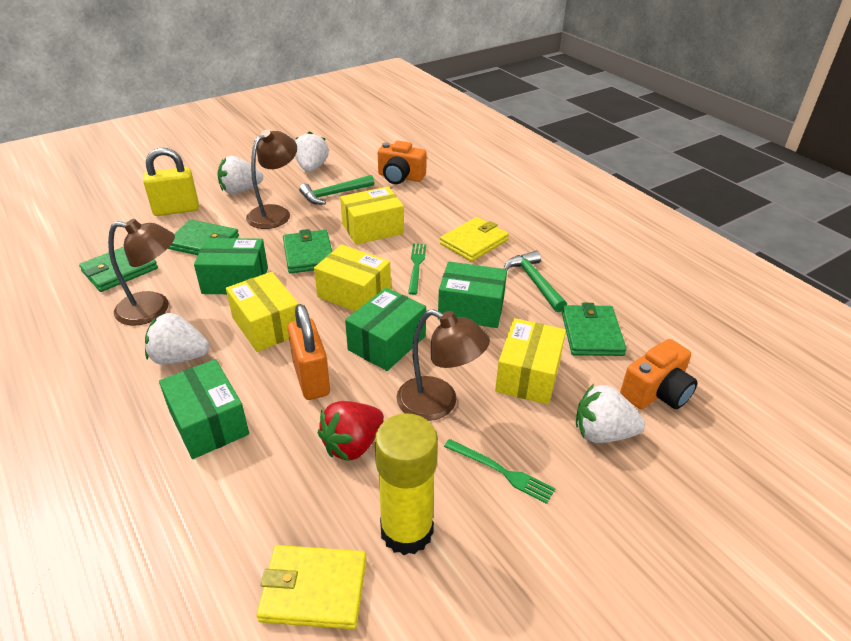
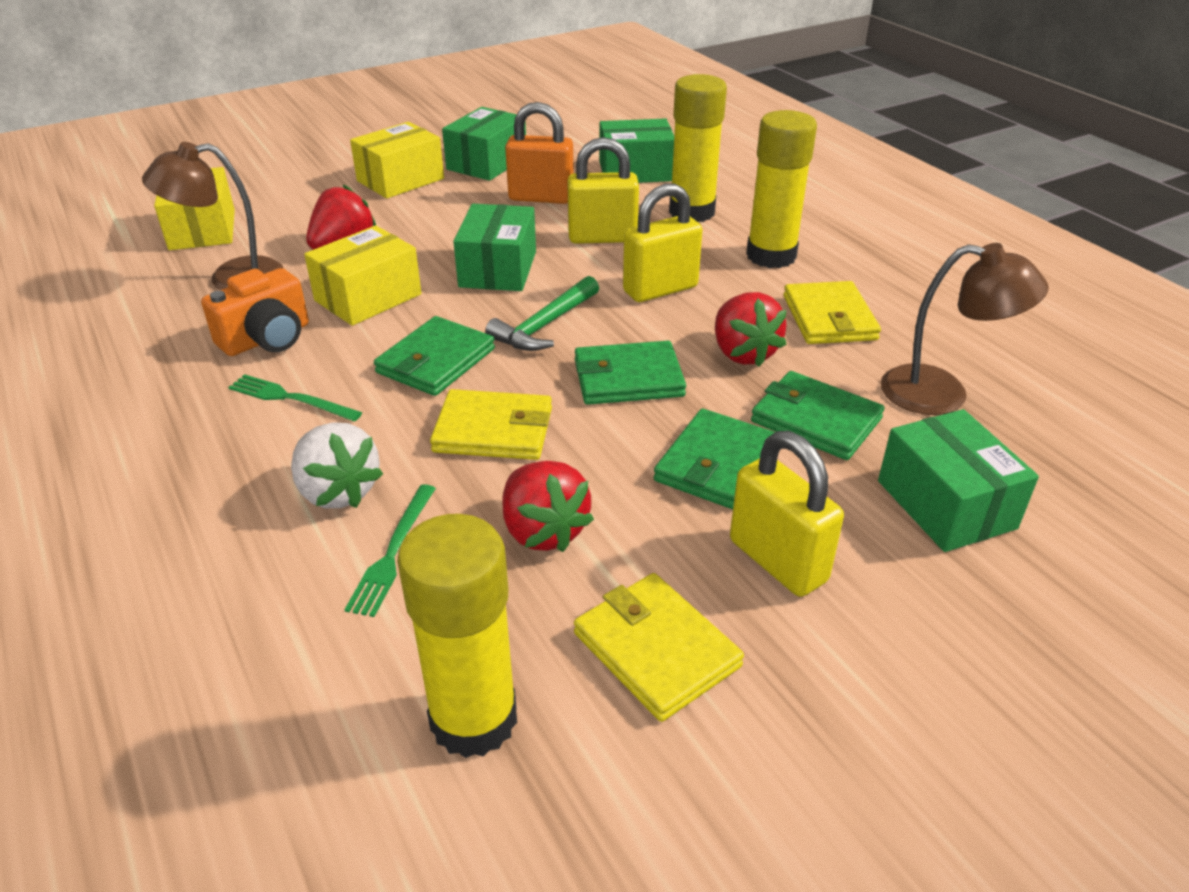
brown lamp: [108,219,175,326] [246,130,297,229] [396,309,490,421] = 3 -> [142,142,284,290] [881,243,1049,415] = 2
green hammer: [299,175,375,205] [504,251,567,312] = 2 -> [485,276,599,351] = 1
orange camera: [378,141,427,184] [620,339,698,409] = 2 -> [201,268,309,356] = 1
red strawberry: [318,401,384,461] = 1 -> [306,185,376,250] [502,461,594,552] [715,292,787,367] = 3
white strawberry: [145,313,210,365] [217,156,263,194] [295,131,329,172] [576,384,645,443] = 4 -> [291,422,383,508] = 1
yellow box: [226,272,299,352] [314,244,391,311] [340,187,404,245] [495,318,566,405] = 4 -> [154,167,235,250] [304,225,422,326] [350,122,444,199] = 3
yellow glue stick: [374,413,438,555] = 1 -> [397,514,517,758] [669,74,727,222] [746,110,817,268] = 3
yellow padlock: [143,148,199,216] = 1 -> [567,137,639,244] [623,183,702,302] [730,431,844,597] = 3
yellow wallet: [257,545,367,629] [440,217,509,262] = 2 -> [430,389,552,460] [574,573,744,722] [783,281,881,344] = 3

